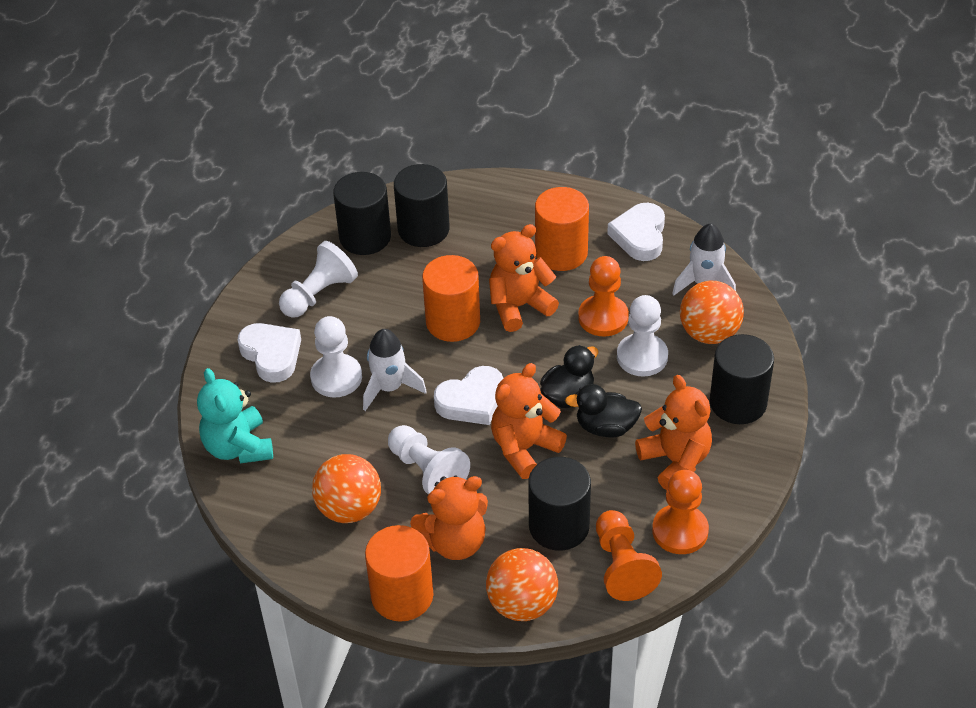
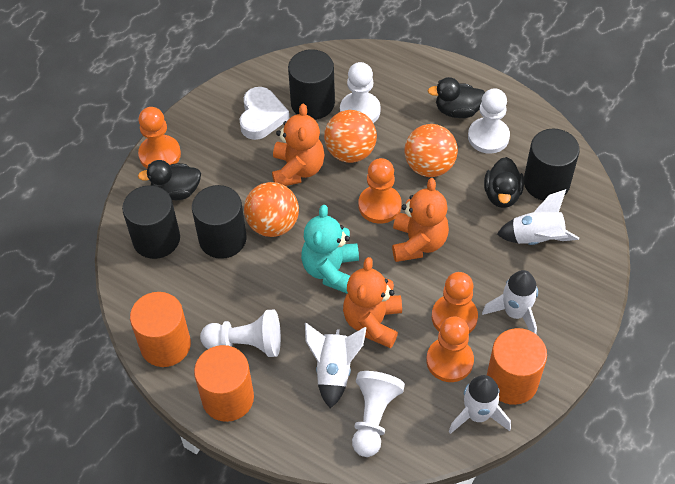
black duck: [540,345,598,408] [565,384,642,438] = 2 -> [138,160,201,200] [428,77,485,118] [484,157,524,208] = 3
orange pawn: [578,256,629,337] [596,510,662,601] [652,470,709,554] = 3 -> [138,107,181,169] [359,158,402,224] [426,316,474,382] [432,272,478,333] = 4
orange teddy bear: [410,476,488,560] [489,224,559,332] [491,363,567,479] [635,375,712,490] = 4 -> [272,104,325,186] [343,257,402,348] [392,178,449,262] = 3
white heart: [238,323,301,383] [434,366,503,425] [607,203,665,261] = 3 -> [240,87,289,140] = 1
white rocket: [363,329,427,411] [672,223,736,296] = 2 -> [305,323,367,409] [449,375,511,434] [482,270,538,334] [497,189,579,245] = 4

